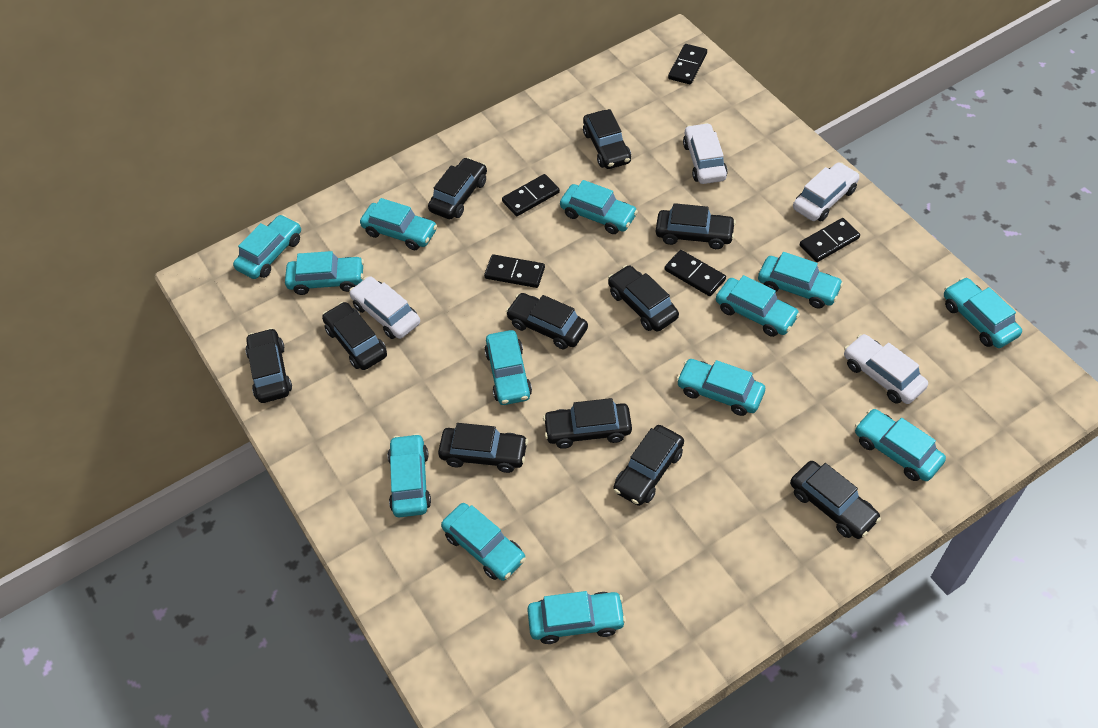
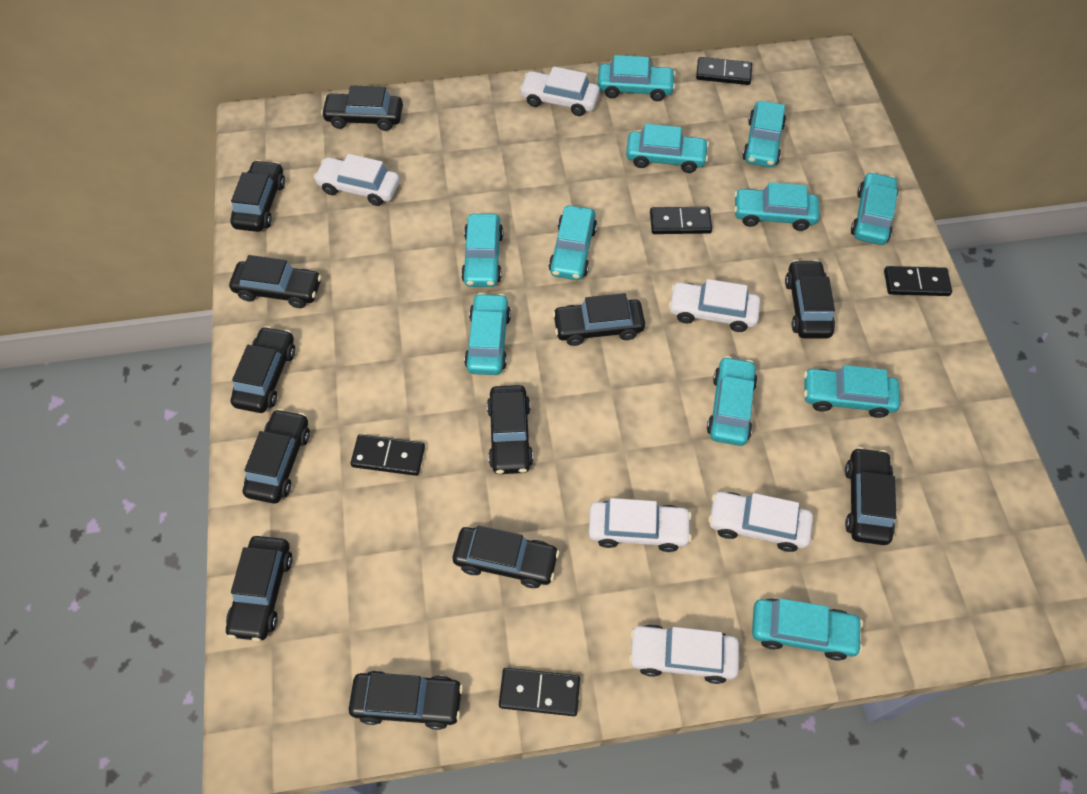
black car: [245,328,292,403] [322,302,387,370] [428,157,487,219] [438,423,528,473] [506,293,588,349] [543,398,632,449] [583,109,631,169] [608,265,679,332] [613,425,684,506] [656,203,736,249] [790,461,881,539] = 11 -> [226,536,292,641] [229,255,321,308] [230,160,285,232] [230,326,295,413] [243,409,310,504] [321,85,403,131] [349,671,463,730] [453,526,560,588] [487,385,533,474] [552,293,645,346] [785,260,835,339] [845,447,896,545] = 12
turquoise car: [233,215,301,279] [285,251,364,295] [360,198,437,250] [388,433,431,517] [441,503,526,581] [484,330,532,405] [527,591,626,644] [560,180,638,234] [676,359,765,416] [716,275,800,337] [758,252,843,309] [855,409,946,481] [944,277,1022,348] = 13 -> [461,214,503,287] [464,293,511,375] [549,205,597,280] [597,55,676,101] [626,124,709,173] [707,356,758,446] [734,182,819,231] [742,101,786,167] [752,598,863,661] [804,365,900,418] [851,172,898,245] = 11
white car: [349,276,420,339] [683,123,728,184] [793,162,860,221] [844,334,928,404] = 4 -> [313,154,400,206] [519,66,600,116] [589,498,692,552] [629,624,739,684] [668,279,760,332] [708,492,813,552] = 6

